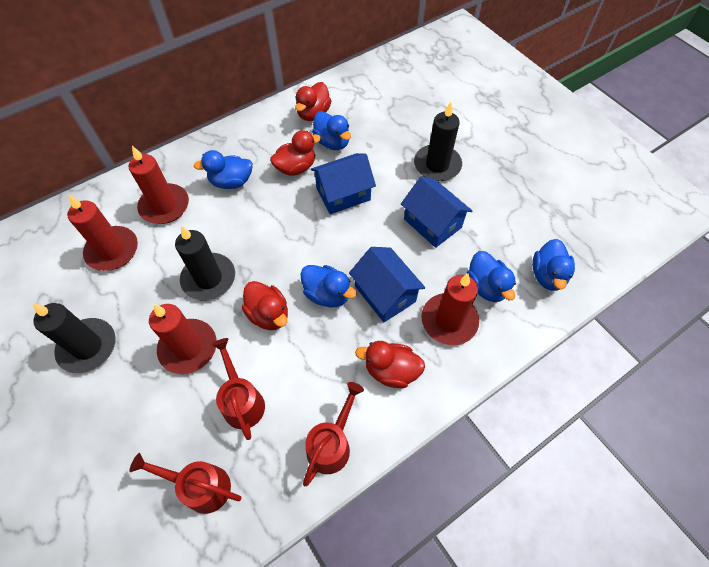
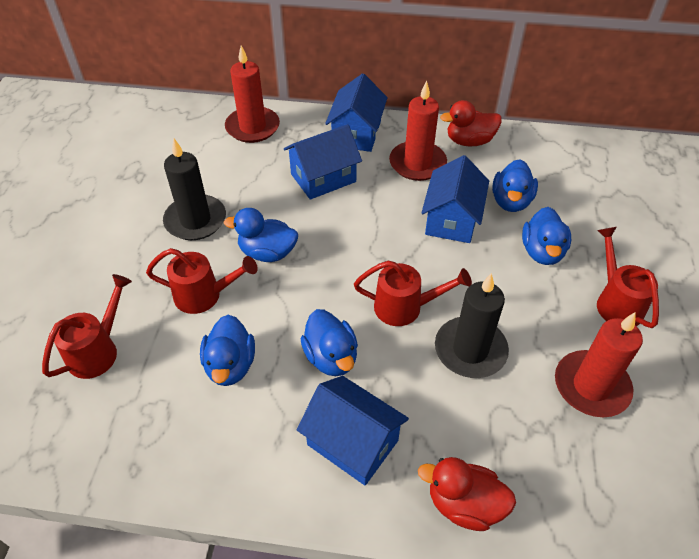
black candle: [33,303,115,373] [175,226,235,300] [414,102,462,181] = 3 -> [163,139,226,240] [435,273,509,378] = 2
blue house: [311,153,376,214] [349,247,425,322] [401,176,472,248] = 3 -> [284,124,362,200] [297,376,409,485] [325,73,388,152] [421,155,489,243] = 4
red candle: [67,194,138,271] [129,146,189,224] [149,304,217,374] [421,273,479,345] = 4 -> [225,46,280,143] [389,81,447,181] [555,312,643,417] = 3
red duck: [242,281,288,330] [270,130,321,176] [295,82,331,121] [355,341,425,388] = 4 -> [418,457,516,531] [440,100,502,146] = 2
red watering can: [129,453,241,514] [212,338,265,440] [303,382,364,486] = 3 -> [42,274,132,379] [146,248,258,314] [354,260,472,326] [597,227,659,328] = 4

